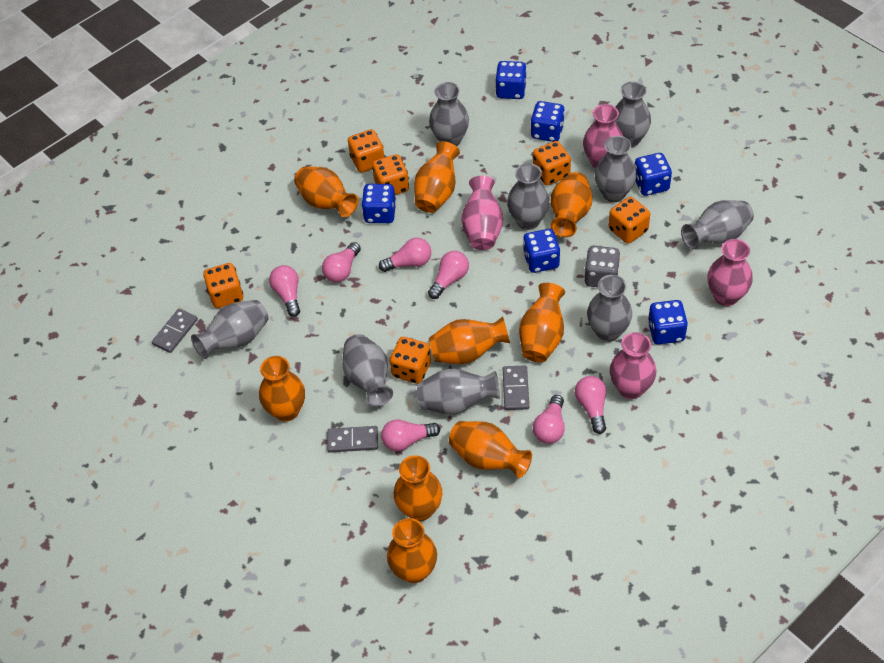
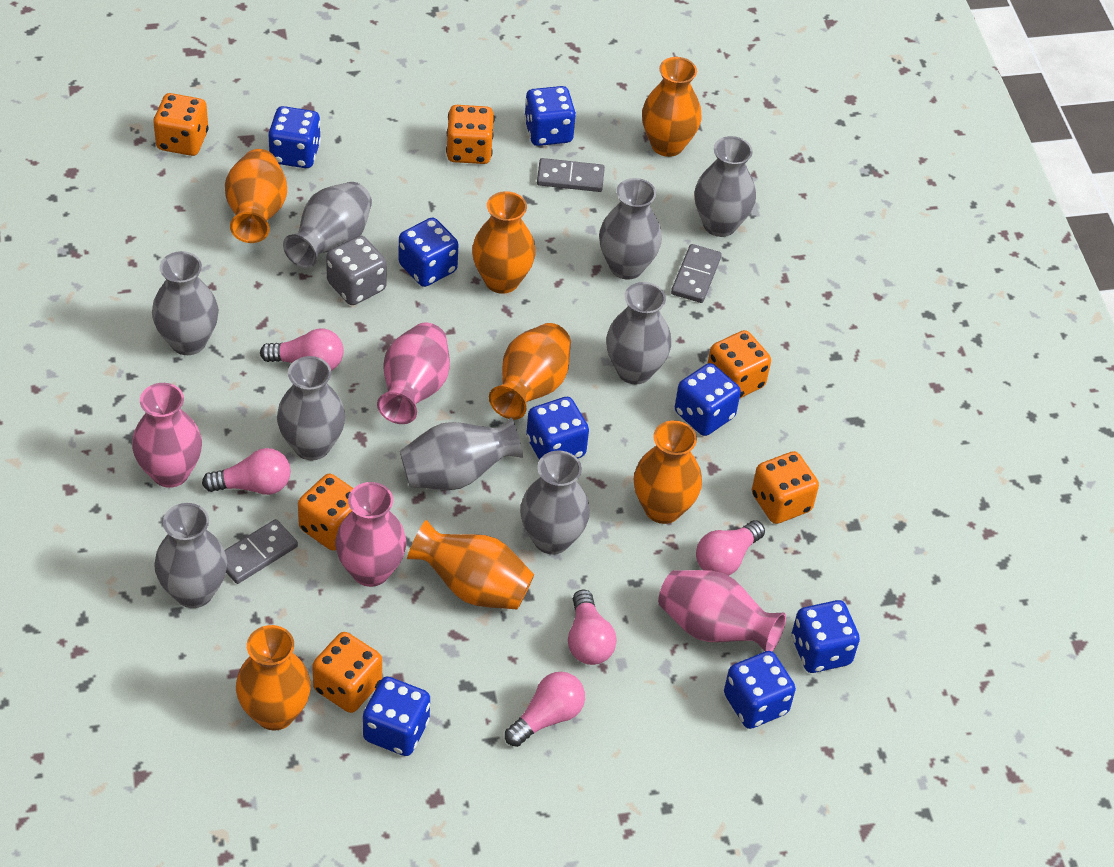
blue dice: [361,184,396,223] [495,61,527,99] [523,229,560,273] [531,101,565,142] [635,153,672,196] [648,300,688,344] = 6 -> [268,106,321,168] [363,677,430,756] [398,218,459,287] [524,86,576,146] [526,397,589,460] [675,363,741,436] [724,651,796,729] [792,600,860,673] = 8
orange vase: [259,356,305,422] [294,166,358,217] [387,518,437,583] [394,455,442,521] [414,141,460,213] [429,317,510,364] [449,421,532,478] [519,283,565,362] [551,172,592,237] = 9 -> [225,149,287,243] [236,625,311,730] [407,520,534,610] [472,191,536,294] [489,323,571,420] [634,420,702,524] [642,57,702,157] = 7
pink light bulb: [269,265,300,317] [322,242,361,282] [379,238,431,272] [381,419,440,451] [428,251,469,299] [533,395,565,444] [575,376,606,434] = 7 -> [202,448,291,495] [260,329,344,371] [505,672,585,747] [568,590,617,665] [696,520,765,576] = 5

